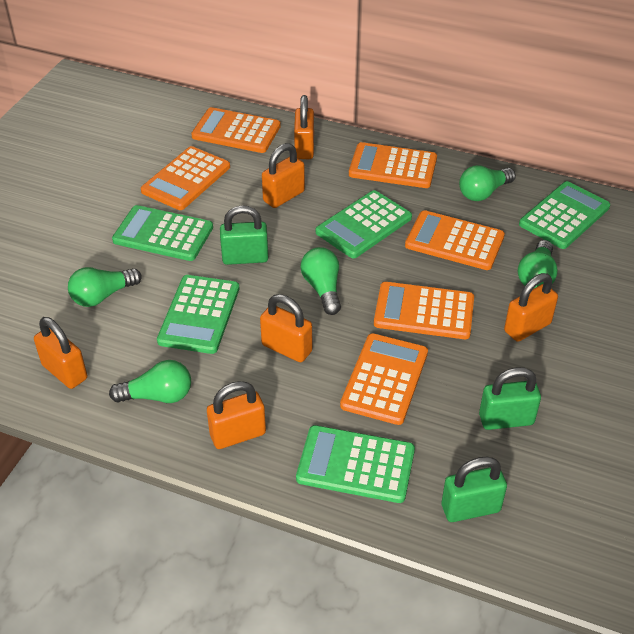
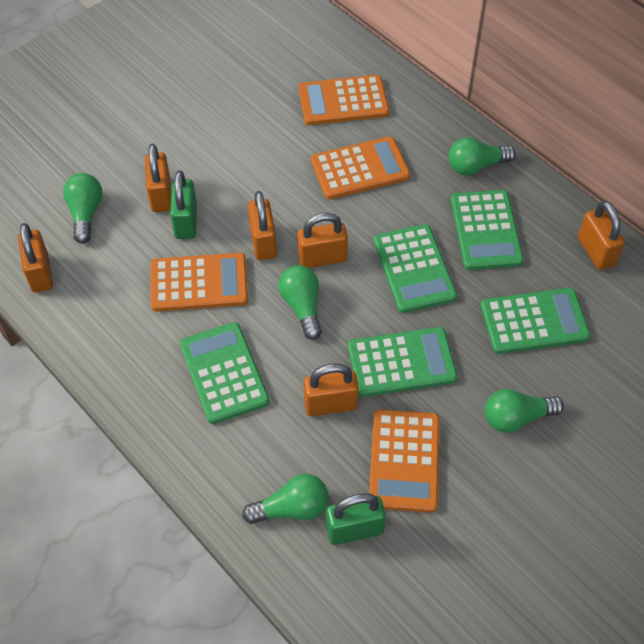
green padlock: [220,205,268,265] [441,457,507,522] [479,367,541,430] = 3 -> [170,170,197,239] [326,493,386,545] = 2
orange calculator: [141,146,230,210] [191,107,281,153] [340,333,428,425] [349,142,437,188] [374,282,474,339] [405,210,505,270] = 6 -> [151,253,248,312] [298,75,389,125] [311,136,410,199] [369,409,440,513] = 4

